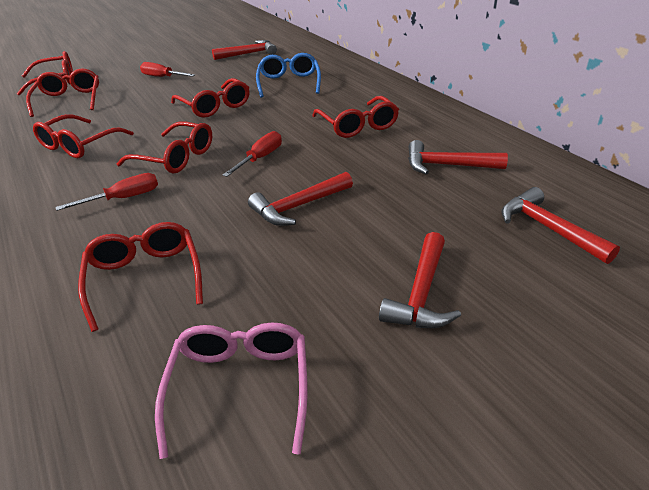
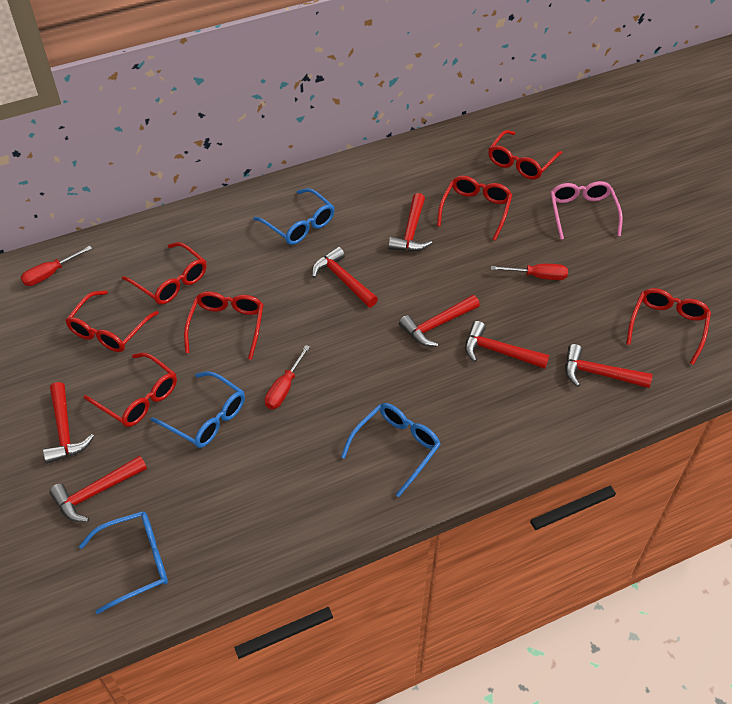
blue glasses: [256,53,321,98] = 1 -> [79,511,168,614] [151,371,245,448] [253,188,335,245] [341,403,441,497] = 4
red hammer: [212,40,277,60] [248,172,353,226] [379,232,461,328] [408,140,508,175] [501,187,620,264] = 5 -> [43,382,94,464] [49,455,147,522] [312,247,378,307] [388,193,432,252] [399,295,480,346] [465,321,549,369] [565,344,653,388] = 7

